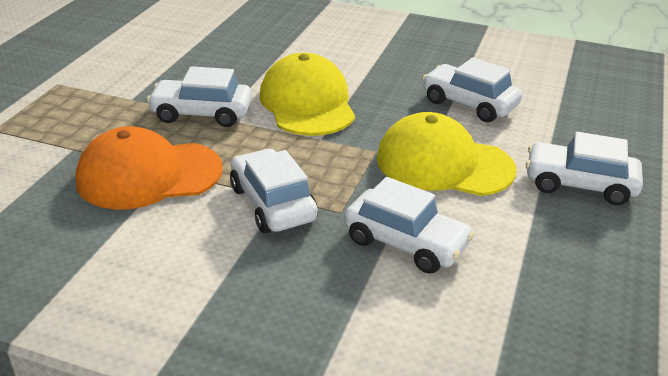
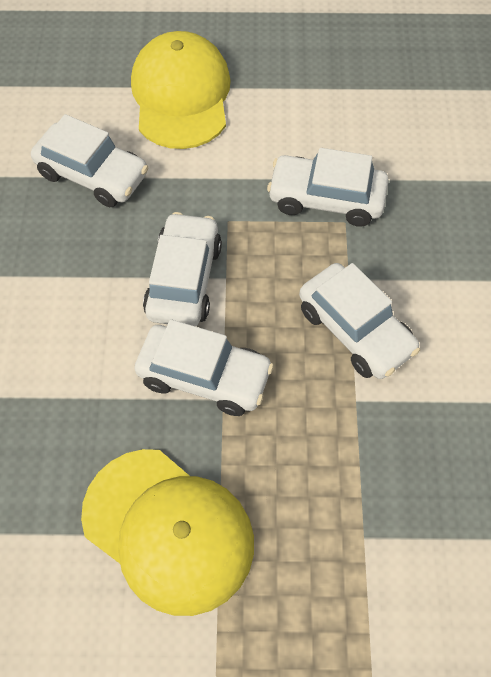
orange cap: [75,126,223,210] = 1 -> none = 0

